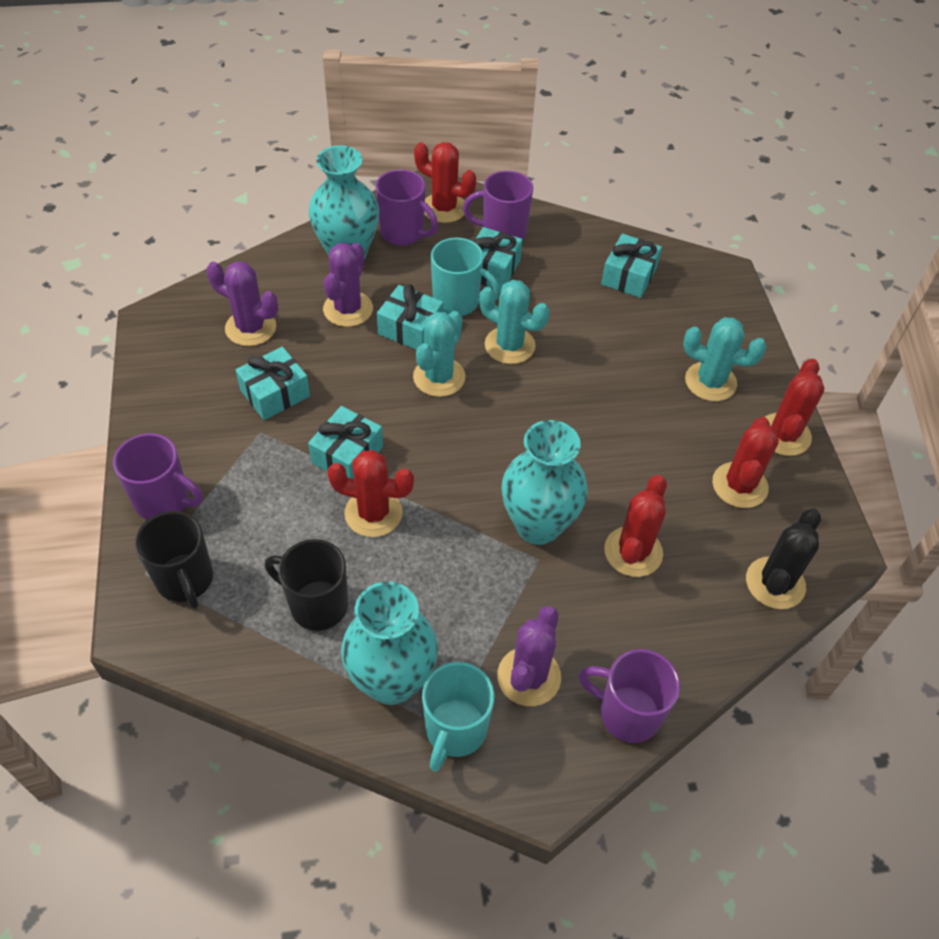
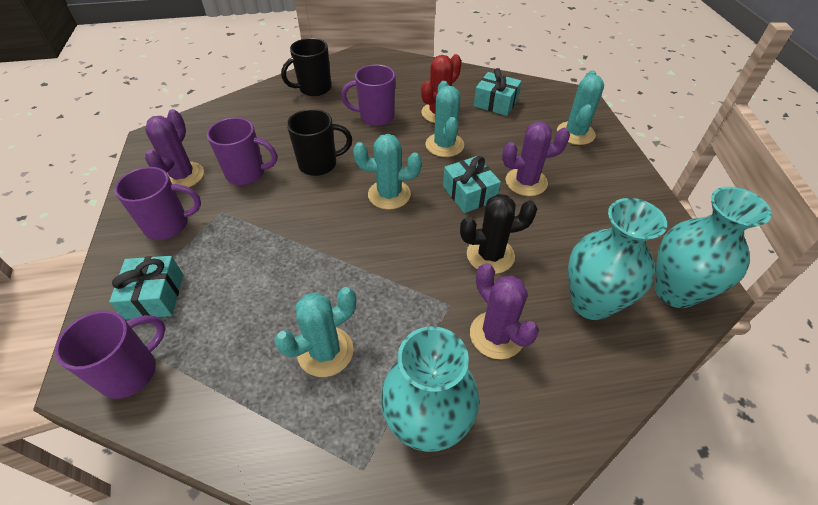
red cactus: [327,450,414,537] [414,142,476,223] [604,475,667,577] [712,417,779,508] [765,359,824,456] = 5 -> [421,54,462,123] = 1
turquoise cactus: [413,311,466,397] [479,280,550,364] [683,317,767,401] = 3 -> [274,287,356,377] [353,134,421,210] [425,81,464,157] [557,70,604,145] = 4
turquoise gift: [236,347,310,420] [308,406,383,479] [377,284,443,350] [473,227,522,290] [601,234,662,298] = 5 -> [109,256,183,320] [443,156,501,213] [474,68,521,116] = 3
turquoise mug: [422,662,495,772] [431,238,500,316] = 2 -> none = 0

